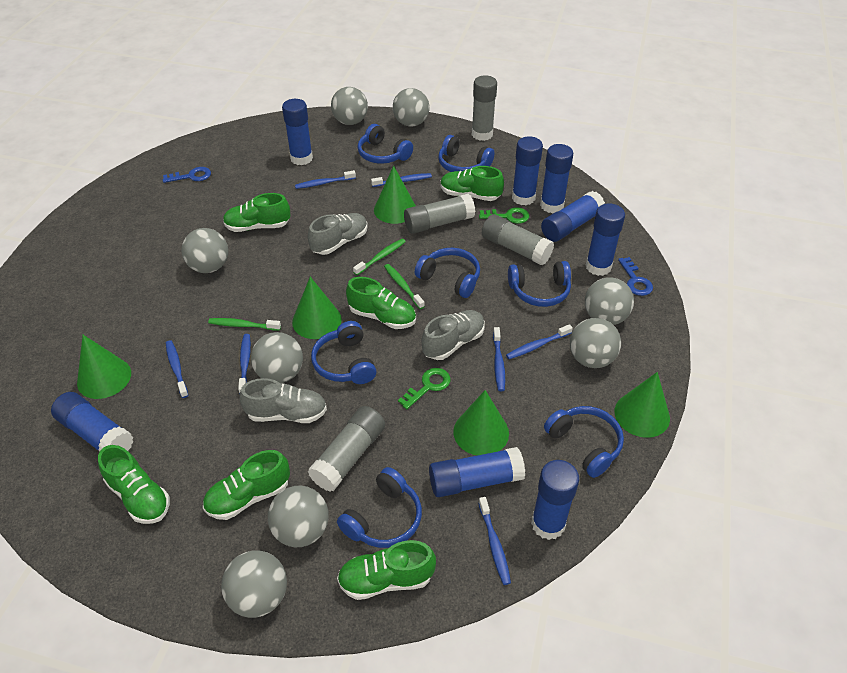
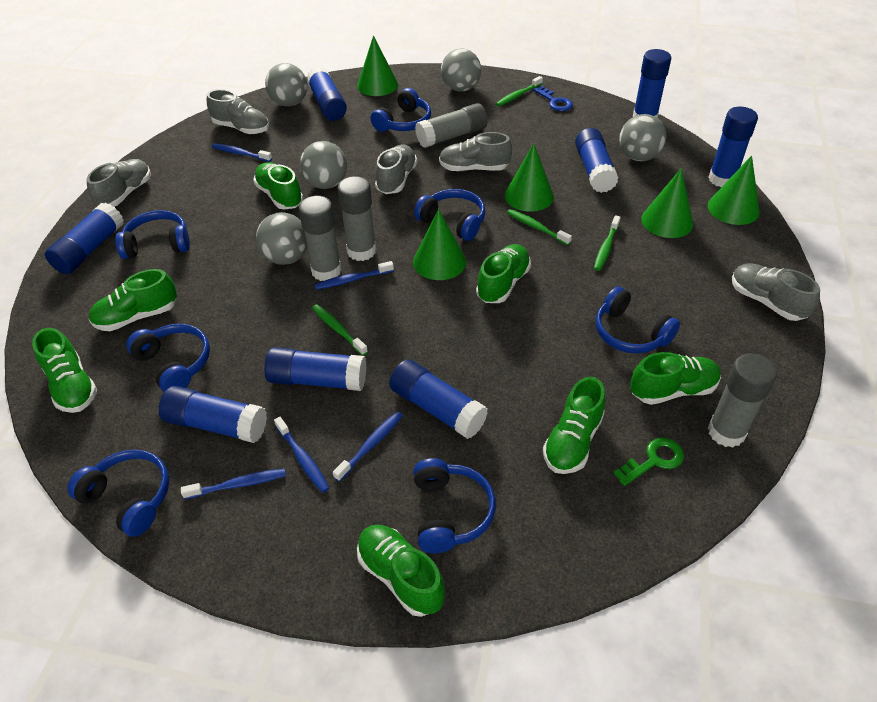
blue key: [162,167,211,183] [618,257,653,296] = 2 -> [534,86,573,111] = 1
blue toothbrush: [166,340,188,398] [238,334,251,394] [295,170,356,189] [371,173,432,187] [478,497,511,585] [493,327,505,391] [506,324,573,359] = 7 -> [181,469,286,499] [212,143,272,162] [274,417,329,493] [314,261,394,290] [333,411,403,482] = 5
green key: [398,368,450,409] [479,207,529,224] = 2 -> [614,438,684,486] = 1
green shoe: [98,445,170,524] [203,450,290,520] [223,193,291,232] [337,540,436,600] [346,277,416,329] [440,166,504,201] = 6 -> [32,328,97,413] [89,269,177,331] [253,162,303,209] [357,525,445,617] [476,244,531,303] [543,377,605,474] [630,352,721,405] = 7
green toothbrush: [208,318,281,331] [353,239,406,275] [384,264,425,309] = 3 -> [312,304,368,356] [496,76,543,106] [507,209,572,245] [594,215,621,271] = 4
grey ball: [182,228,228,273] [221,551,287,618] [251,332,303,383] [268,486,329,547] [331,87,368,125] [393,88,429,127] [570,318,621,368] [585,277,634,325] = 8 -> [256,212,307,265] [265,63,307,107] [300,141,347,189] [441,48,481,92] [619,114,667,161] = 5
grey shoe: [239,378,327,423] [308,213,368,255] [421,310,485,360] = 3 -> [87,159,151,207] [207,89,269,134] [375,145,417,194] [439,132,512,171] [732,263,820,321] = 5

